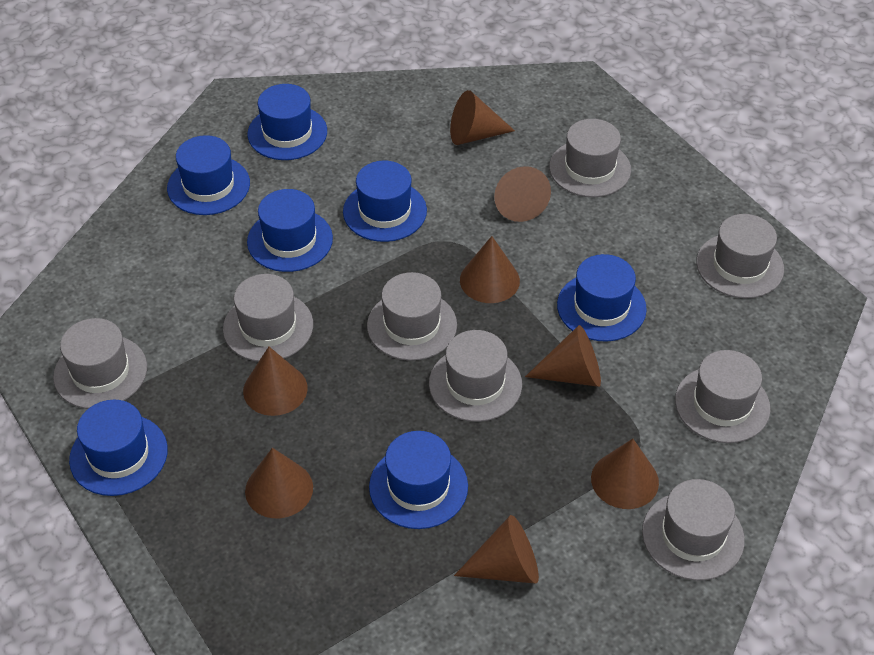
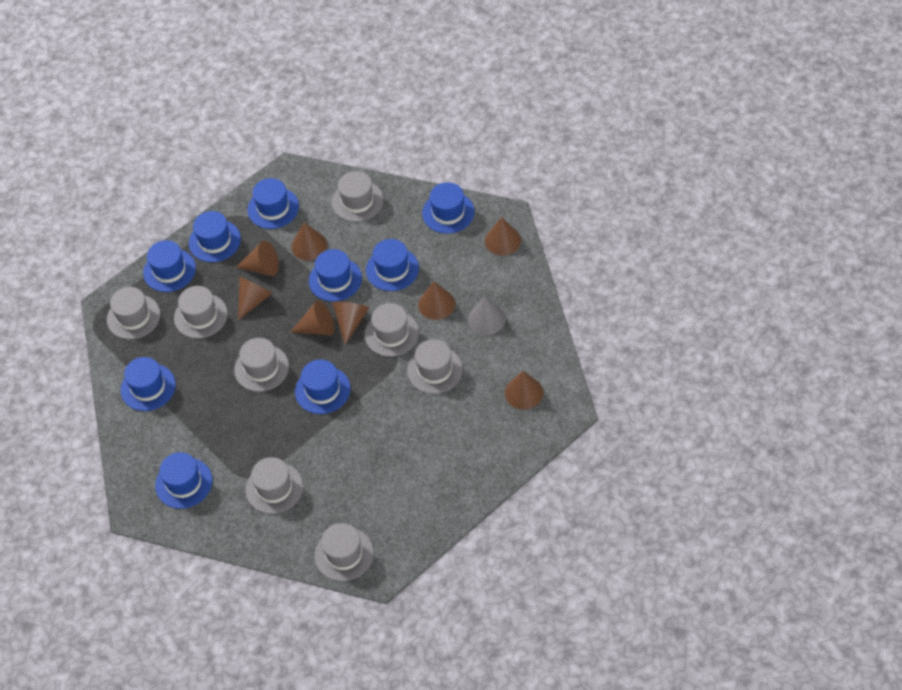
blue hat: [69,400,168,496] [167,135,250,215] [247,189,333,272] [248,84,327,160] [343,161,427,242] [369,431,468,529] [557,254,647,341] = 7 -> [121,357,176,411] [143,240,196,292] [155,452,212,509] [189,211,241,262] [247,178,299,229] [295,359,351,414] [309,249,362,302] [366,239,419,291] [422,182,475,234] = 9
grey cone: none = 0 -> [468,297,505,335] = 1

